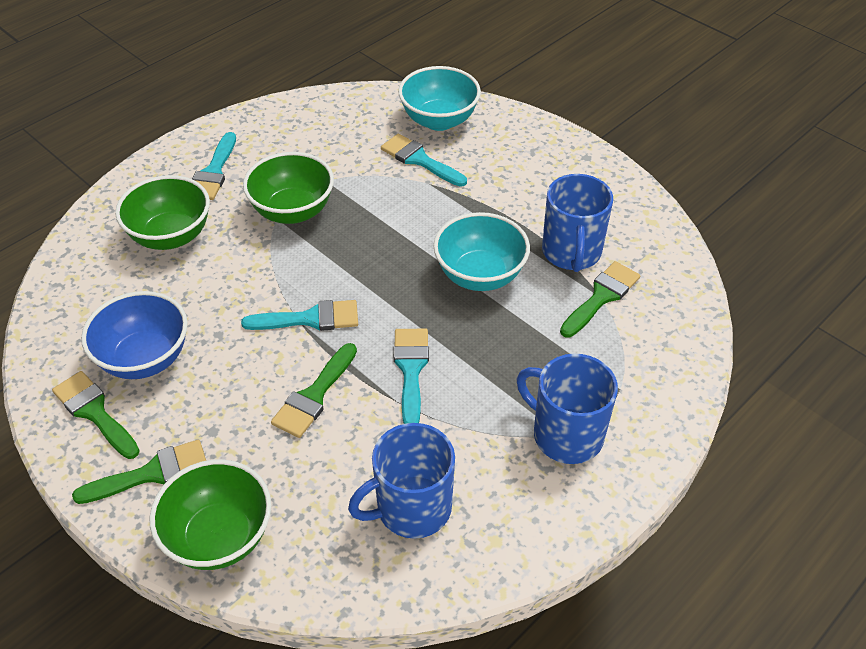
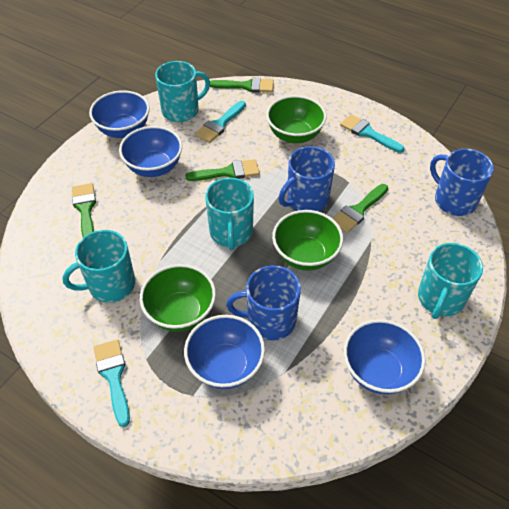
blue bowl: [81,291,188,379] = 1 -> [89,90,150,138] [119,126,182,177] [184,315,265,389] [344,319,426,395] = 4
turquoise bowl: [398,66,481,131] [433,212,530,291] = 2 -> none = 0
turquoise brush: [192,132,236,200] [241,300,358,331] [381,134,467,187] [394,329,429,424] = 4 -> [94,339,130,427] [195,101,246,143] [340,114,404,153] = 3
turquoise mug: none = 0 -> [62,230,135,303] [155,61,210,122] [205,178,254,250] [418,243,483,319] = 4

